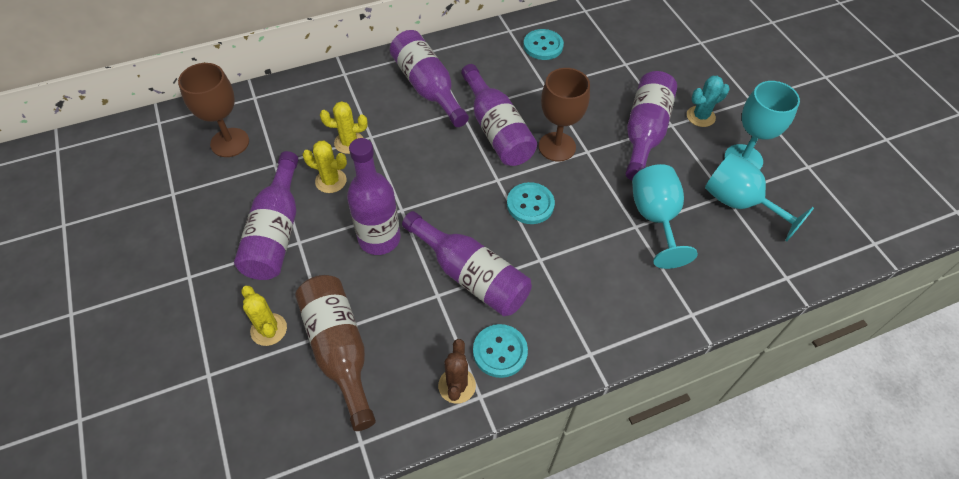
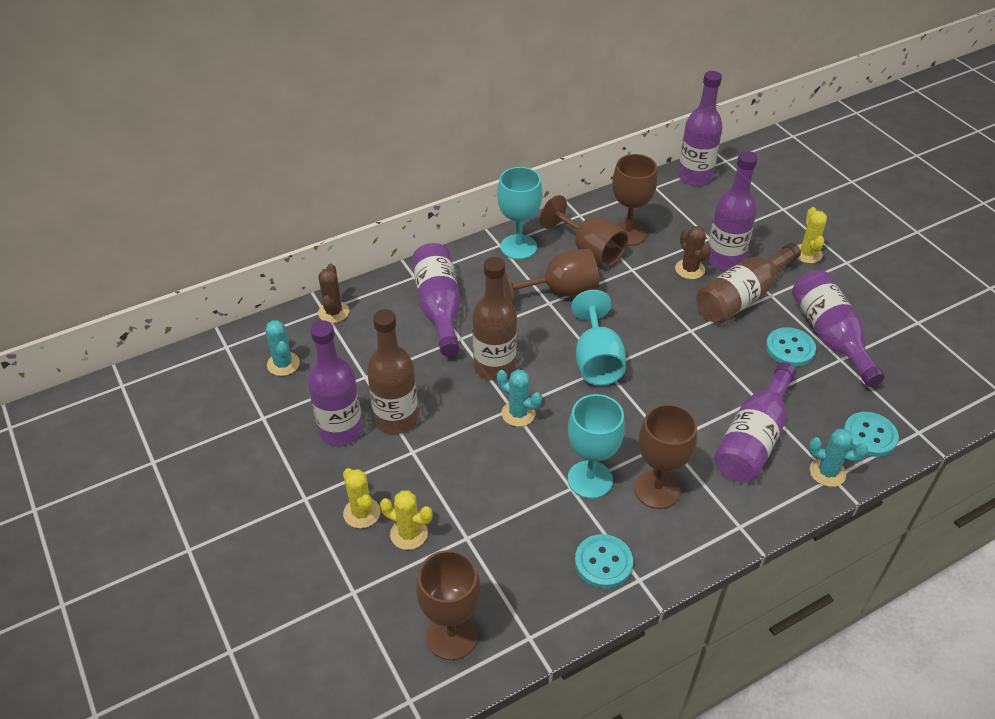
brown bottle: [295,275,376,431] = 1 -> [367,309,418,434] [472,257,517,381] [696,243,801,324] = 3
brown cactus: [438,339,476,404] = 1 -> [318,264,349,323] [675,226,710,279] = 2
brown goblet: [178,63,249,157] [539,68,590,161] = 2 -> [416,550,481,660] [504,249,599,306] [540,195,628,267] [612,154,657,246] [634,404,697,509] = 5
turquoise cactus: [687,76,729,127] = 1 -> [266,320,300,376] [497,370,542,427] [809,429,868,487] = 3

